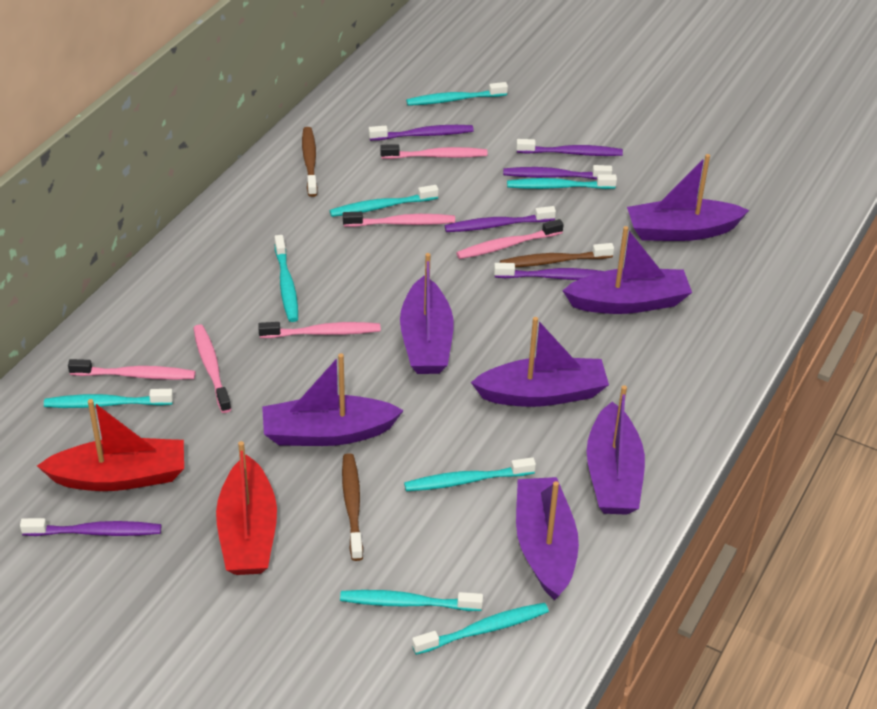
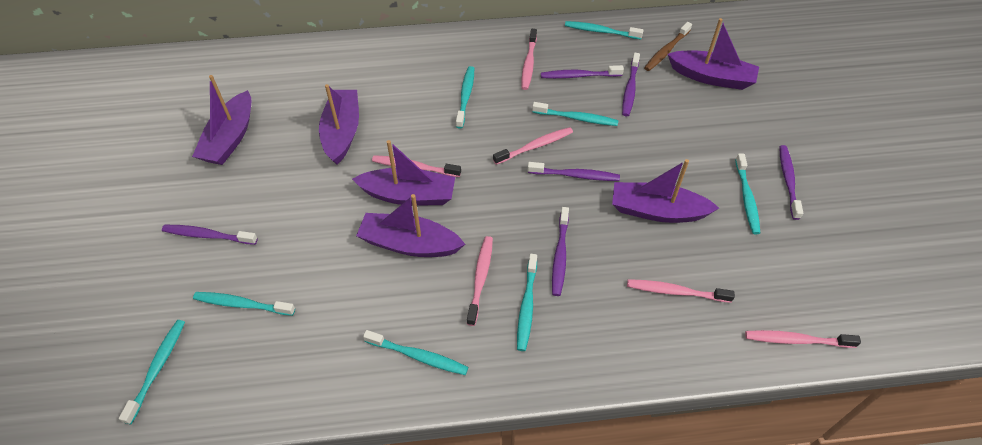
brown toothbrush: [302,127,318,197] [342,453,363,561] [500,243,614,267] = 3 -> [644,22,692,71] = 1
purple boat: [262,353,404,446] [400,253,454,374] [471,317,609,407] [516,477,579,601] [562,226,692,314] [587,385,645,515] [627,154,749,241] = 7 -> [192,75,251,165] [319,84,359,165] [352,140,455,205] [356,194,465,257] [612,159,719,223] [668,18,759,90] = 6
red boat: [37,399,184,491] [216,441,277,575] = 2 -> none = 0

